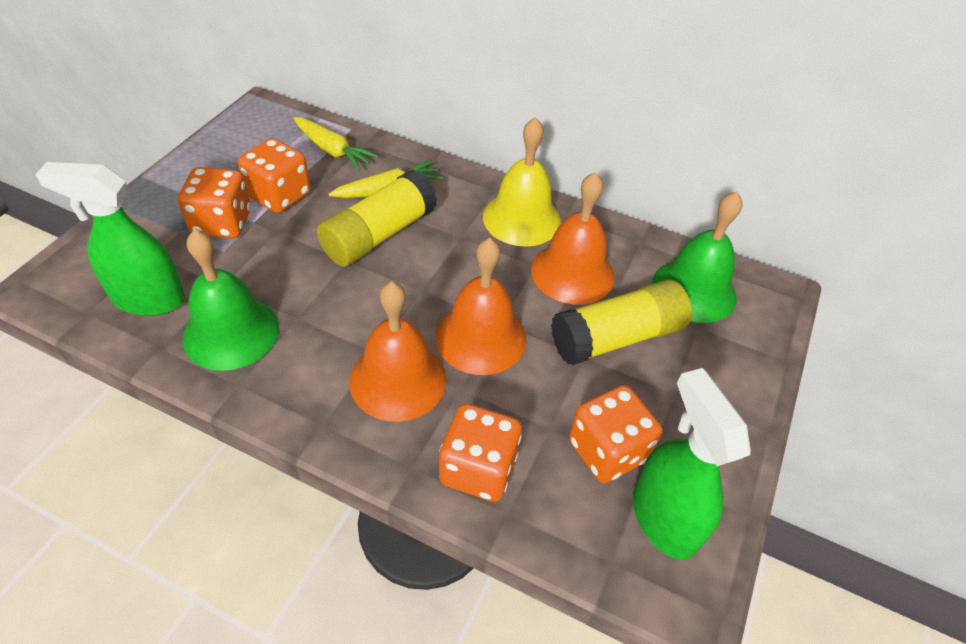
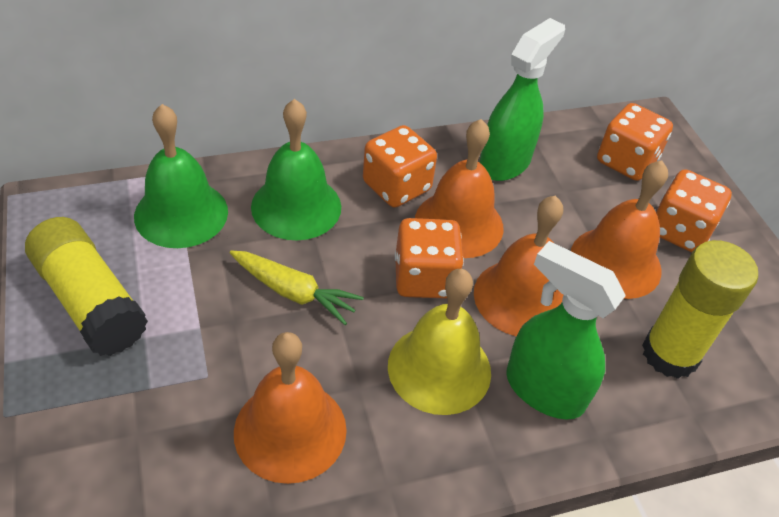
orange bell: [349,281,447,422] [435,238,526,375] [531,172,614,305] = 3 -> [234,332,347,484] [415,119,503,258] [474,196,563,336] [571,161,668,299] = 4
yellow carrot: [293,117,379,171] [329,160,443,198] = 2 -> [230,251,364,325] = 1

